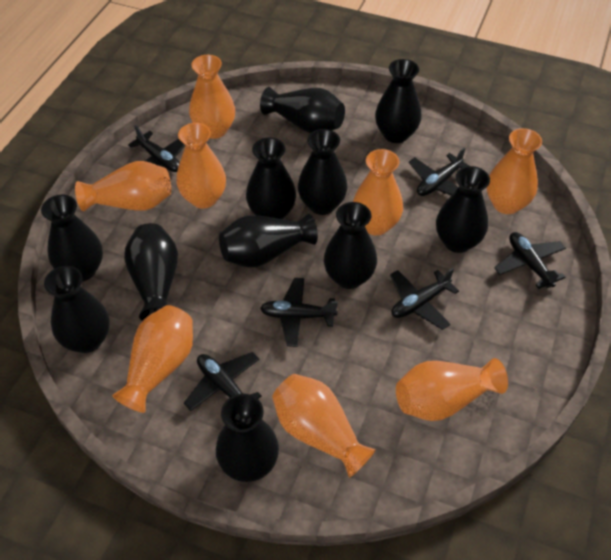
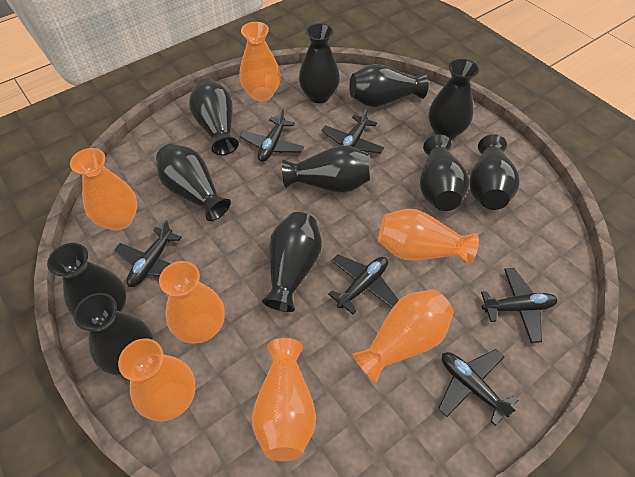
orange vase: [75,161,171,211] [112,305,193,413] [176,123,226,209] [189,55,235,139] [272,374,376,478] [353,149,403,235] [396,358,508,421] [487,128,542,214] = 8 -> [70,148,137,231] [118,338,196,421] [159,261,224,344] [239,22,281,102] [252,338,316,461] [352,289,454,383] [378,209,479,264] = 7

